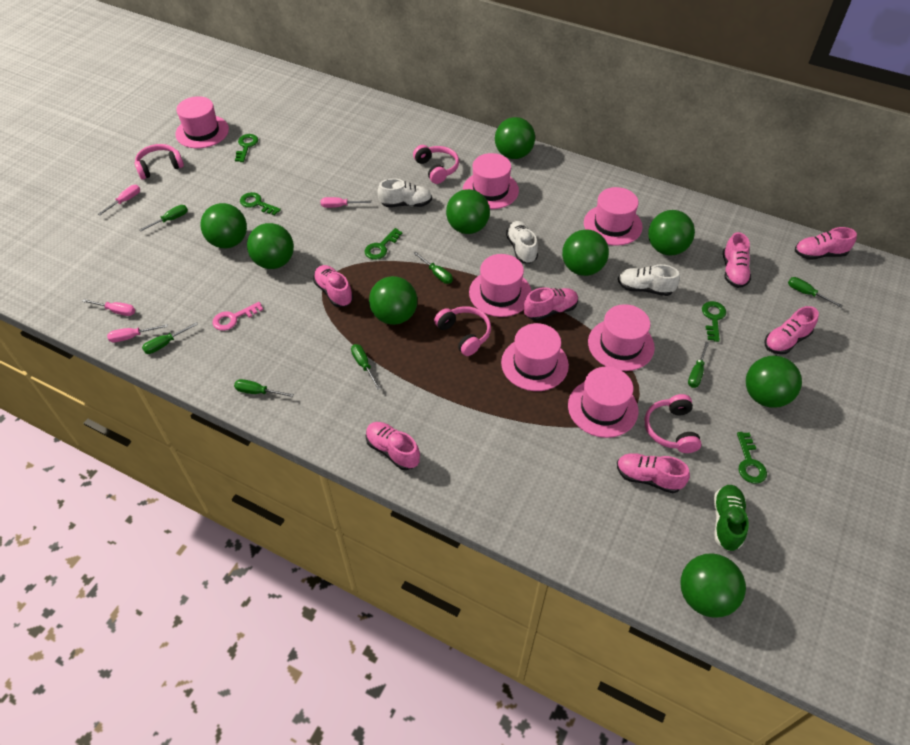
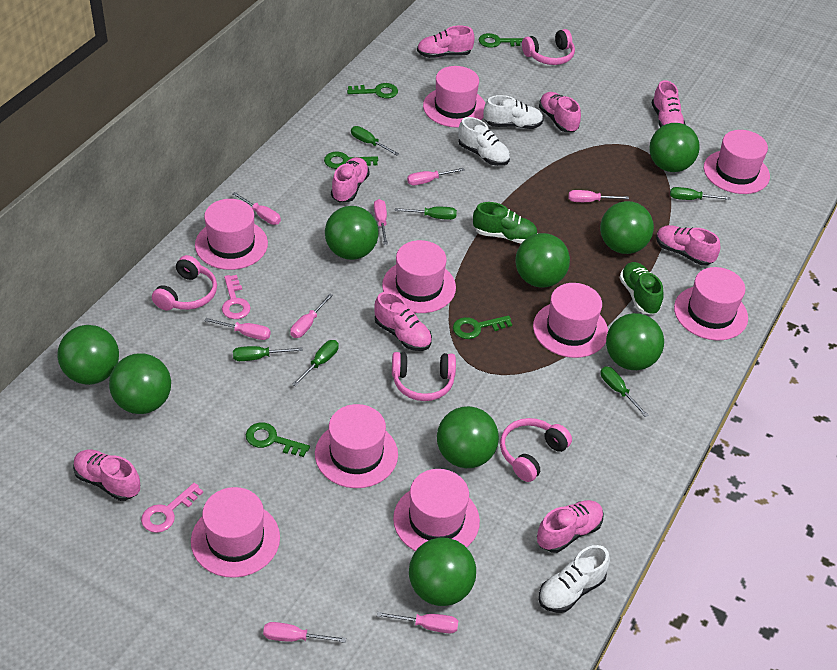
green screwdriver: [139,205,188,232] [142,322,198,354] [234,379,294,397] [351,344,381,390] [413,251,453,284] [688,342,709,388] [788,277,843,308] = 7 -> [233,346,303,361] [292,340,339,386] [351,126,399,155] [395,207,457,220] [601,366,648,417] [670,187,731,200] = 6
green shoe: [713,485,749,551] = 1 -> [473,202,538,243] [620,262,664,315] = 2
pink hat: [175,96,229,148] [463,153,519,209] [469,254,531,317] [501,323,569,391] [568,367,638,438] [584,187,643,246] [588,304,655,371] = 7 -> [191,487,280,578] [195,199,268,270] [315,404,398,488] [382,240,456,313] [393,469,480,551] [423,66,486,128] [533,283,608,358] [674,267,748,340] [704,130,770,194] = 9
pink key: [212,302,263,331] = 1 -> [141,483,203,533] [222,275,251,319] = 2
pink screwdriver: [82,299,135,316] [98,185,140,216] [107,324,168,342] [321,197,372,208] = 4 -> [204,318,271,340] [232,192,281,225] [263,622,346,643] [290,293,333,338] [374,199,388,245] [377,612,458,634] [407,168,464,185] [568,190,629,202] = 8
pink shoe: [313,265,353,307] [366,422,420,470] [524,287,578,321] [617,453,690,493] [723,232,751,288] [764,306,819,354] [795,227,857,260] = 7 -> [73,450,140,501] [331,157,370,202] [374,292,432,351] [417,26,475,58] [537,500,604,553] [539,92,581,132] [652,80,686,127] [656,225,720,266] = 8

